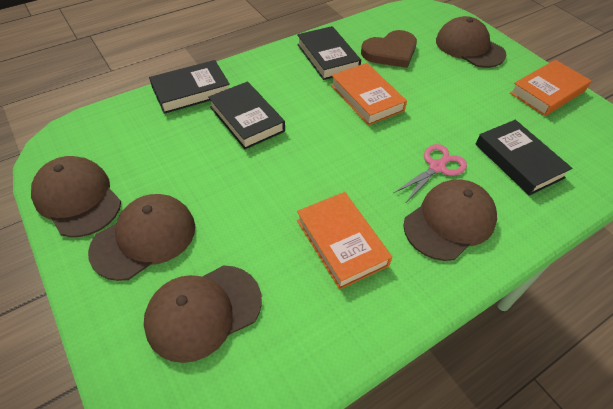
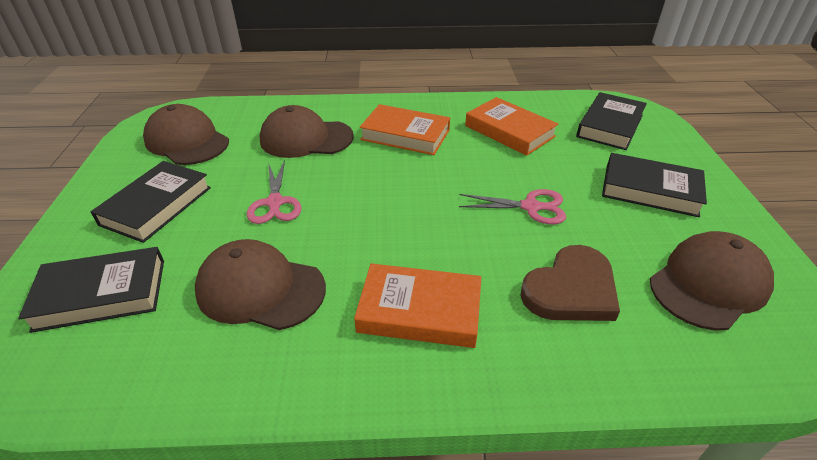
brown cap: [31,156,121,237] [88,194,195,281] [144,265,262,363] [403,180,497,261] [436,16,506,68] = 5 -> [143,104,229,165] [195,239,326,330] [260,105,354,158] [650,231,774,330] = 4
pink scissors: [394,144,467,202] = 1 -> [247,160,301,224] [459,189,566,224] = 2

